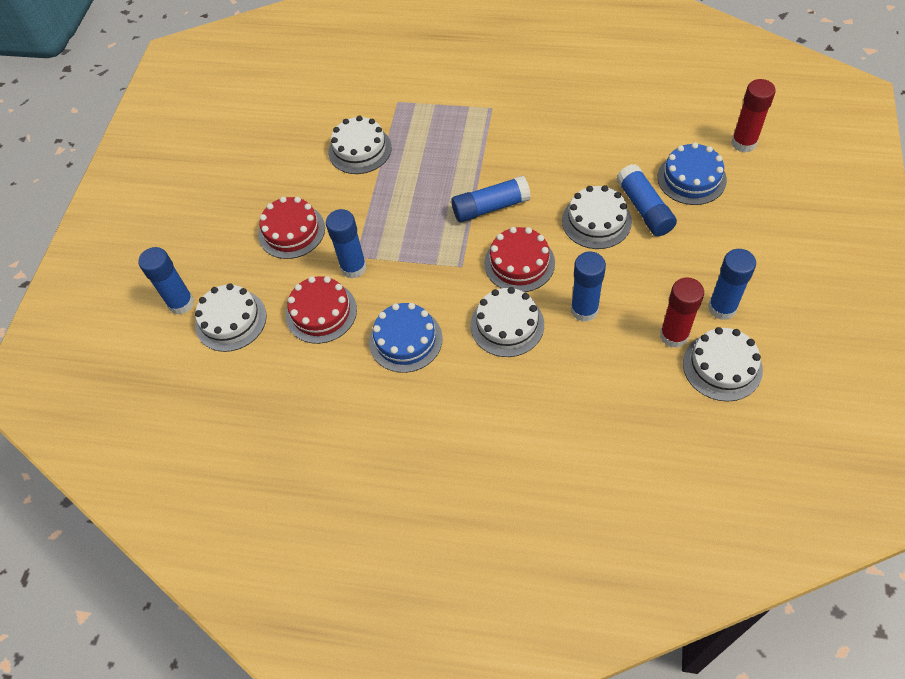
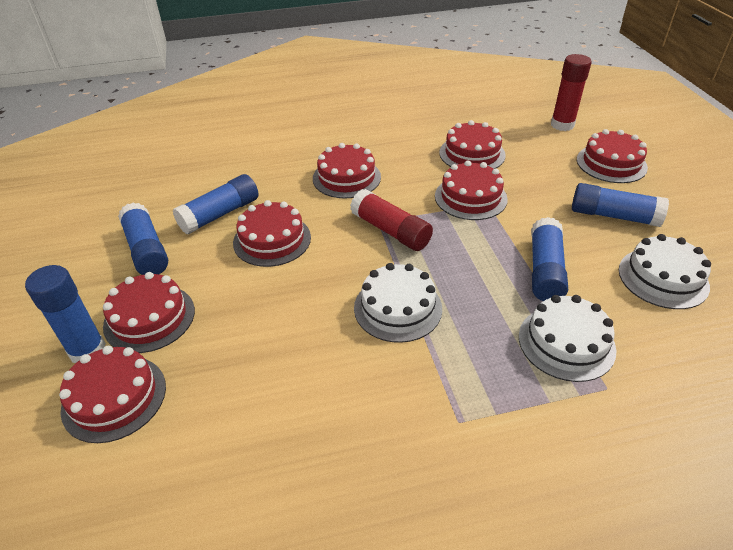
blue cake: [369,303,443,373] [657,142,727,205] = 2 -> none = 0
blue glue stick: [138,247,195,315] [326,209,367,279] [451,176,531,222] [571,252,606,322] [616,164,677,236] [708,249,756,320] = 6 -> [25,265,106,363] [118,203,168,275] [173,174,258,235] [531,217,568,301] [572,183,669,227] = 5
red cake: [258,197,325,259] [286,276,357,344] [484,227,555,292] = 3 -> [59,346,166,443] [103,272,195,353] [233,200,311,267] [313,143,381,199] [435,160,508,220] [439,120,506,169] [577,129,648,183] = 7
white cake: [195,283,267,352] [329,115,392,174] [471,287,544,357] [562,185,632,249] [683,327,763,402] = 5 -> [354,263,442,343] [519,295,616,382] [619,234,711,309] = 3

